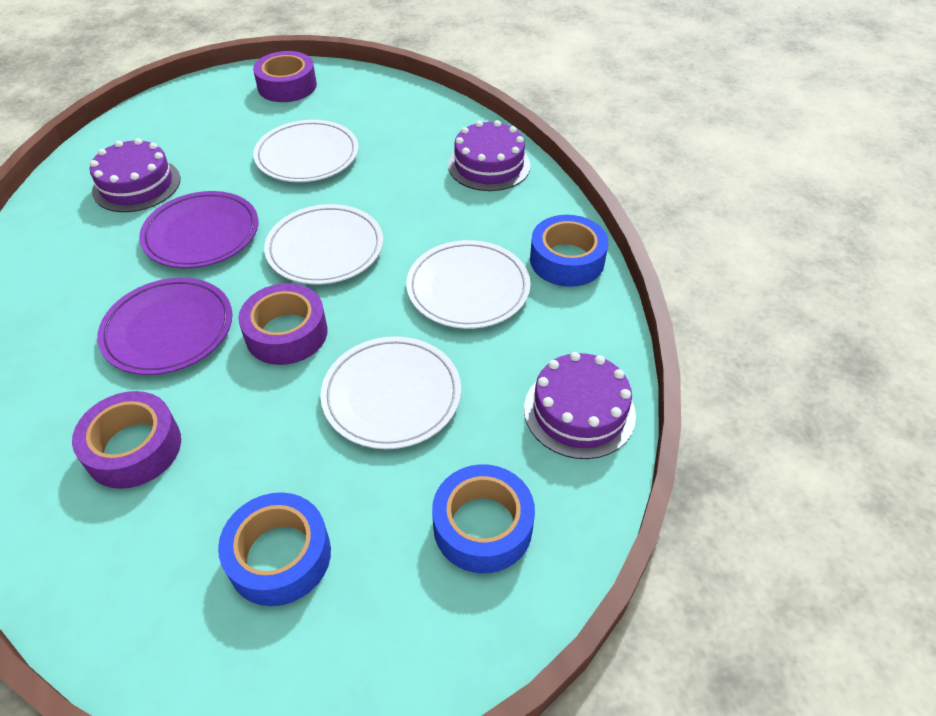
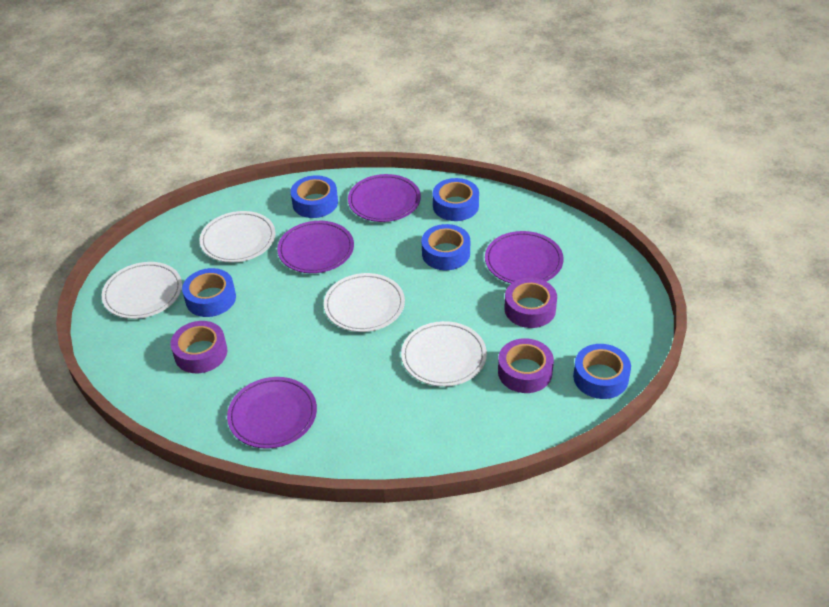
blue tape: [218,492,331,606] [432,464,535,573] [530,215,608,287] = 3 -> [182,268,236,317] [291,175,338,218] [422,224,470,270] [433,178,479,221] [573,344,631,399] = 5
purple cake: [90,138,181,212] [448,120,530,191] [524,352,636,459] = 3 -> none = 0
purple plate: [97,278,232,375] [139,191,258,268] = 2 -> [227,377,317,449] [277,221,354,273] [348,174,421,222] [485,231,564,283] = 4

